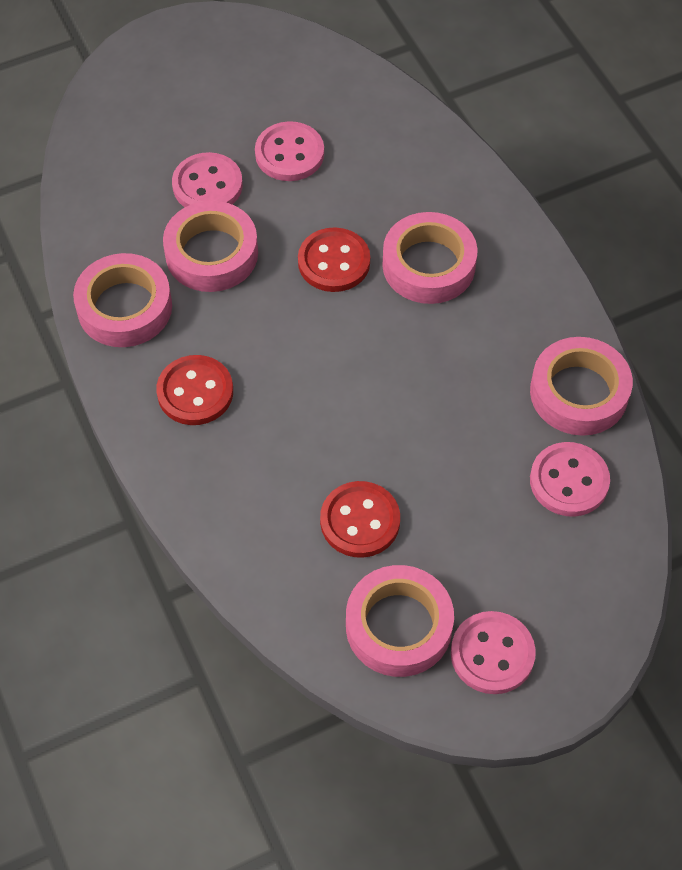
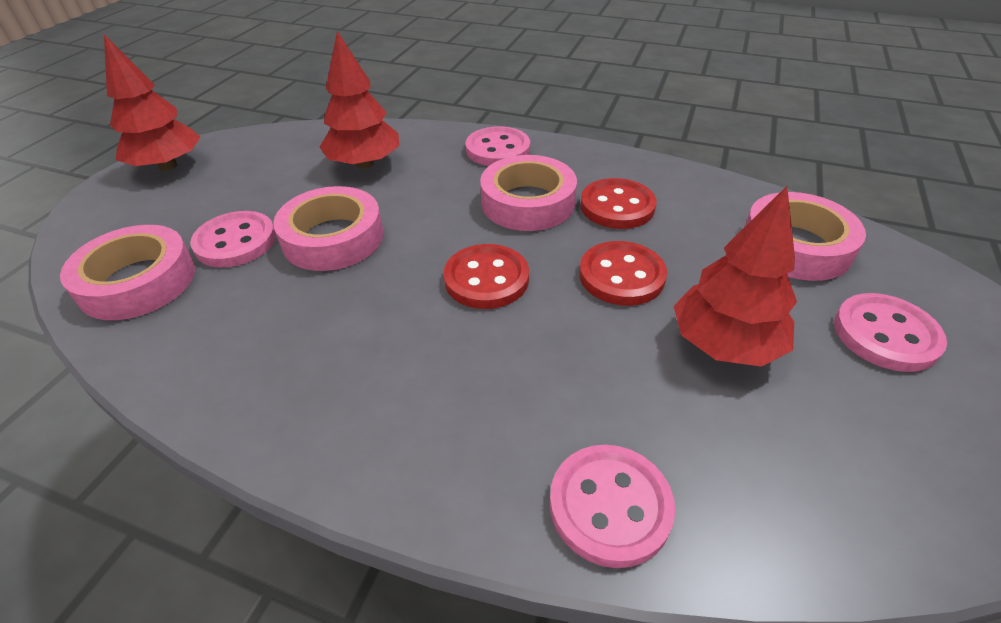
pink tape: [73,253,172,347] [163,201,258,292] [346,565,454,677] [382,212,478,304] [530,337,633,436] = 5 -> [60,225,195,320] [273,186,383,271] [480,155,577,231] [745,192,866,281] = 4
red tree: none = 0 -> [104,34,200,171] [320,31,399,169] [674,186,797,367] = 3

